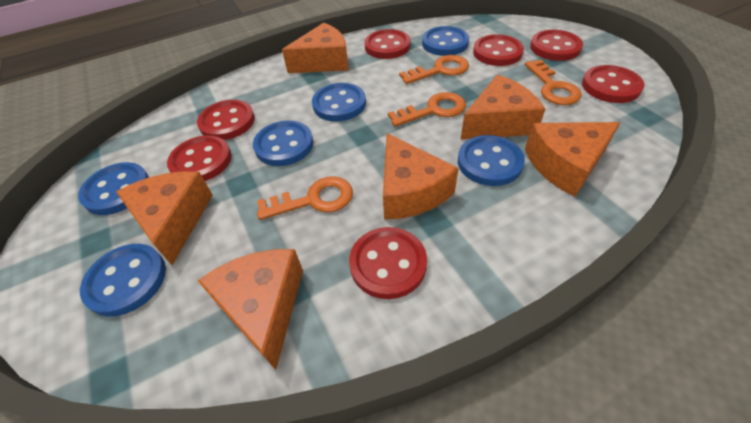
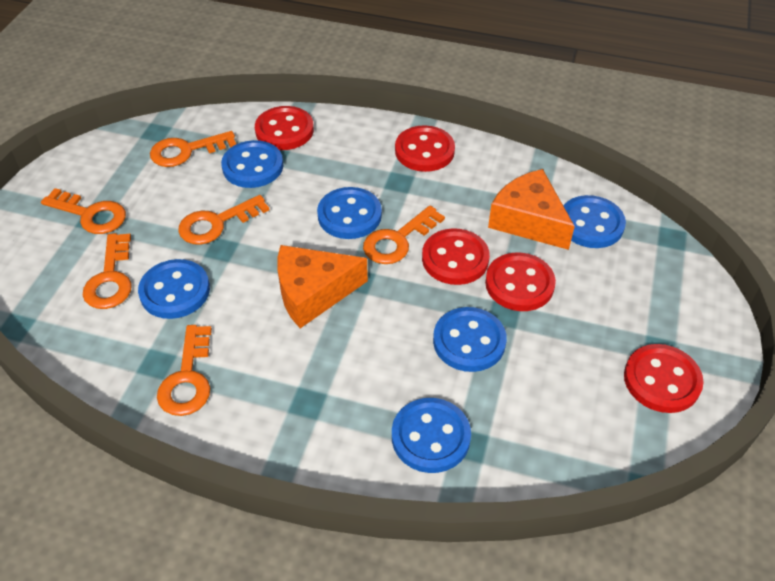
orange cheese: [116,171,213,265] [197,249,303,370] [282,23,349,73] [383,133,459,220] [460,75,545,140] [525,122,621,197] = 6 -> [277,245,368,328] [488,169,575,250] = 2
orange key: [257,176,353,220] [388,92,466,127] [399,55,469,84] [525,59,581,105] = 4 -> [41,188,126,234] [83,233,132,309] [150,131,236,167] [157,325,212,416] [178,195,269,245] [363,205,445,264] = 6
red button: [167,135,232,181] [197,100,255,140] [349,227,427,299] [364,29,411,59] [473,34,524,66] [530,30,583,61] [582,65,645,103] = 7 -> [255,106,314,150] [395,125,455,172] [422,228,490,285] [485,253,556,311] [624,344,704,413] = 5

